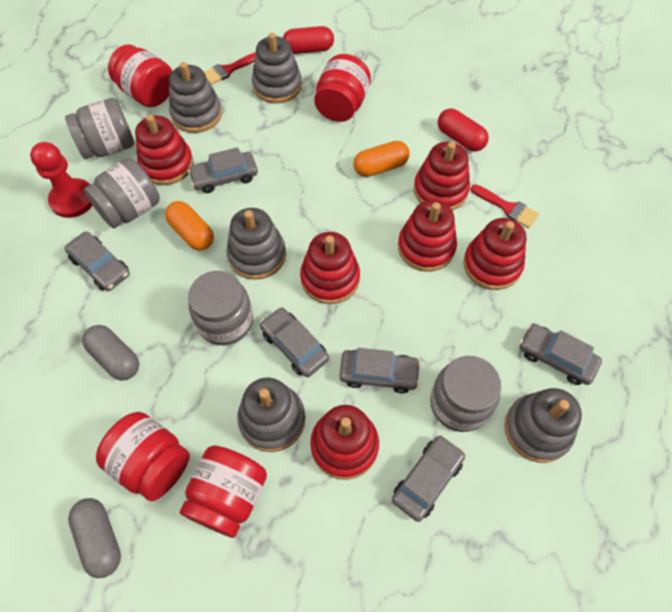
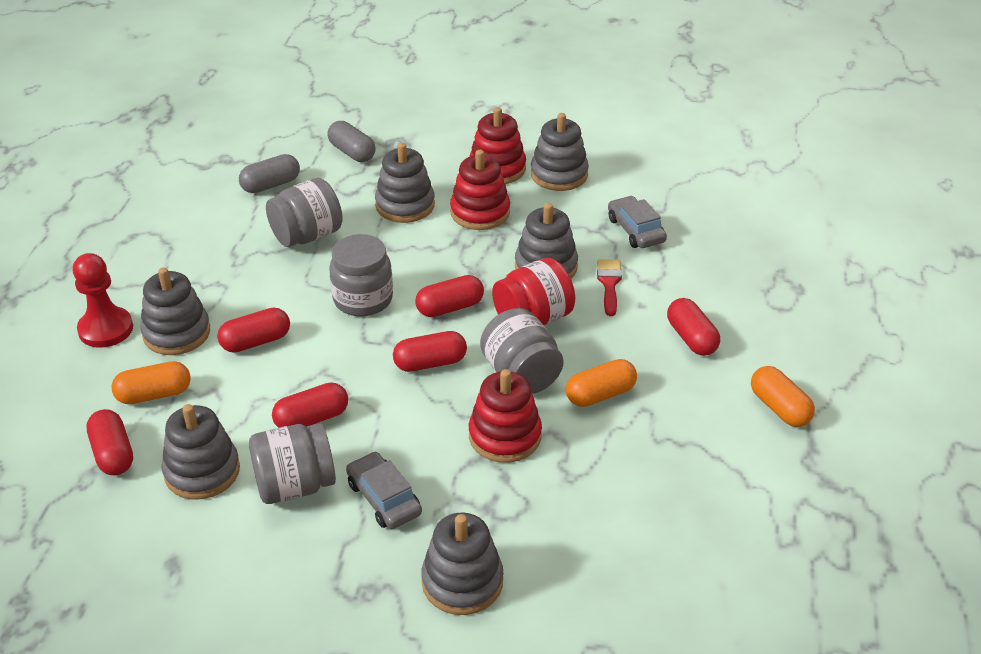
grey car: [64,232,130,291] [188,147,258,193] [260,307,329,377] [340,348,421,393] [392,435,465,522] [520,323,602,385] = 6 -> [346,452,422,529] [608,196,667,248] = 2
grey stacking toy: [169,62,222,133] [226,208,286,280] [237,378,305,452] [252,33,302,103] [504,388,582,463] = 5 -> [140,267,210,355] [162,404,240,500] [375,143,435,223] [421,513,503,615] [515,203,578,279] [531,113,589,191] = 6
orange capsule: [165,201,214,250] [353,141,410,177] = 2 -> [111,361,191,404] [566,359,637,407] [751,366,815,427] = 3
red brush: [204,52,256,85] [471,184,539,228] = 2 -> [597,259,622,316] = 1
red capsule: [283,26,334,54] [438,109,489,152] = 2 -> [86,409,133,475] [217,308,290,353] [272,382,348,428] [393,331,467,372] [415,275,484,317] [667,298,720,356] = 6
red jar: [96,412,190,501] [108,45,172,107] [180,445,267,538] [314,54,371,122] = 4 -> [492,258,575,326] = 1
red stacking toy: [135,115,193,185] [300,232,360,304] [310,405,379,480] [398,200,457,272] [414,142,470,210] [463,218,526,290] = 6 -> [450,150,510,230] [469,107,526,184] [469,369,542,463] = 3

